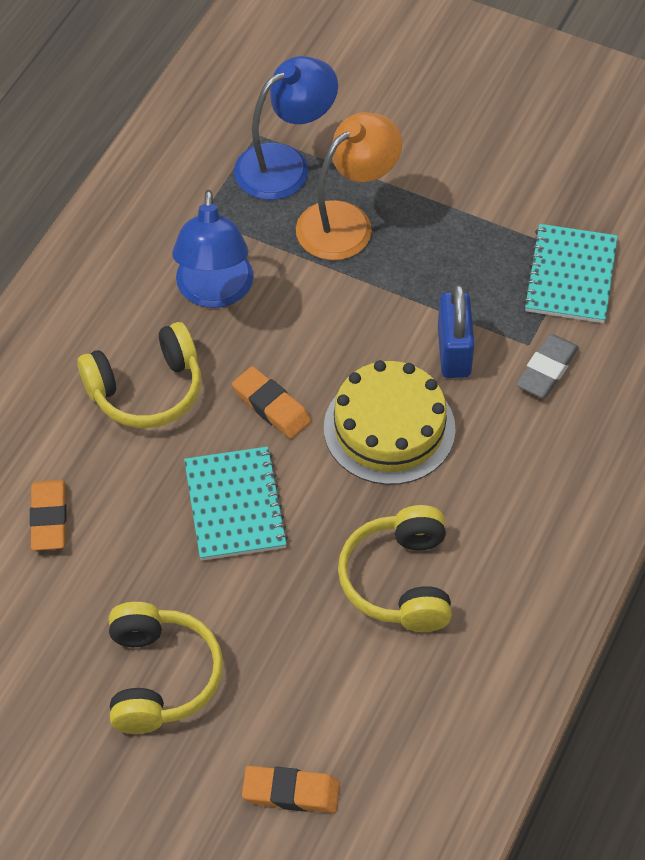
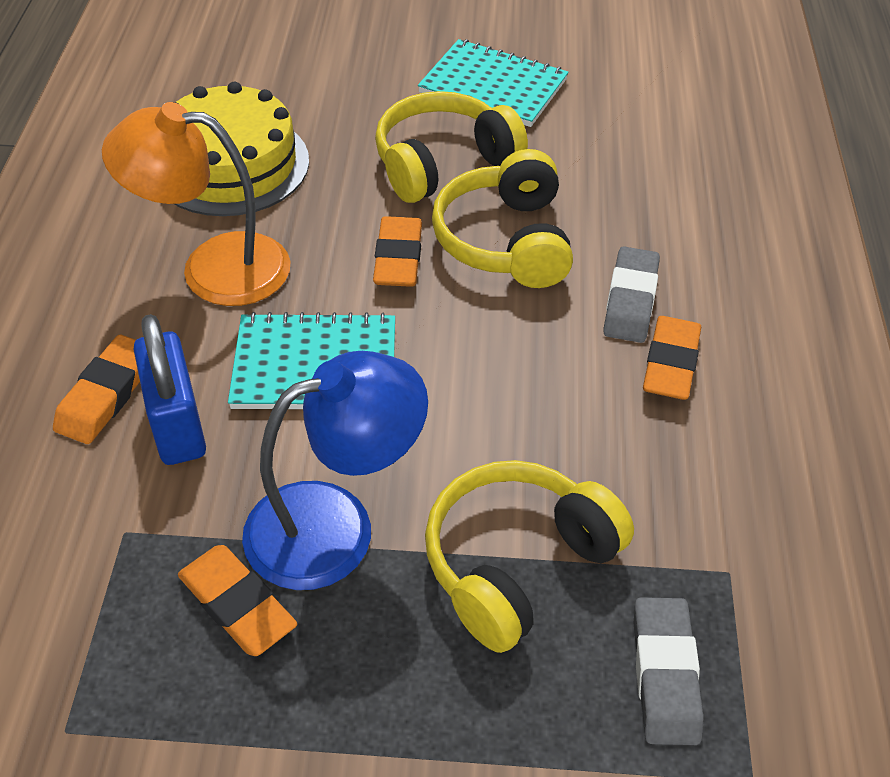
blue lamp: [172,190,254,308] [234,56,338,200] = 2 -> [242,351,428,590] = 1
grey eraser: [516,334,579,398] = 1 -> [603,247,660,343] [634,597,704,745] = 2
orange eraser: [30,480,67,550] [232,366,311,439] [242,766,340,813] = 3 -> [53,335,140,444] [178,545,297,656] [373,216,422,287] [643,316,701,400] = 4

